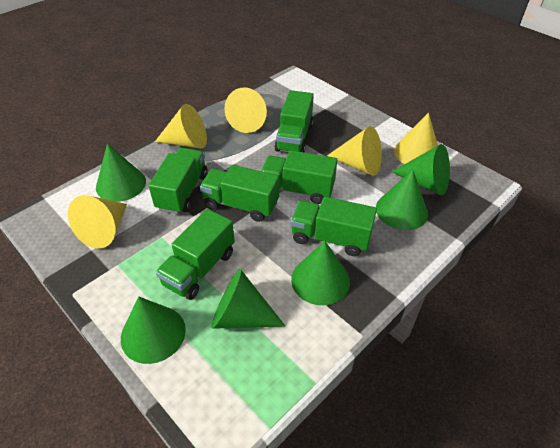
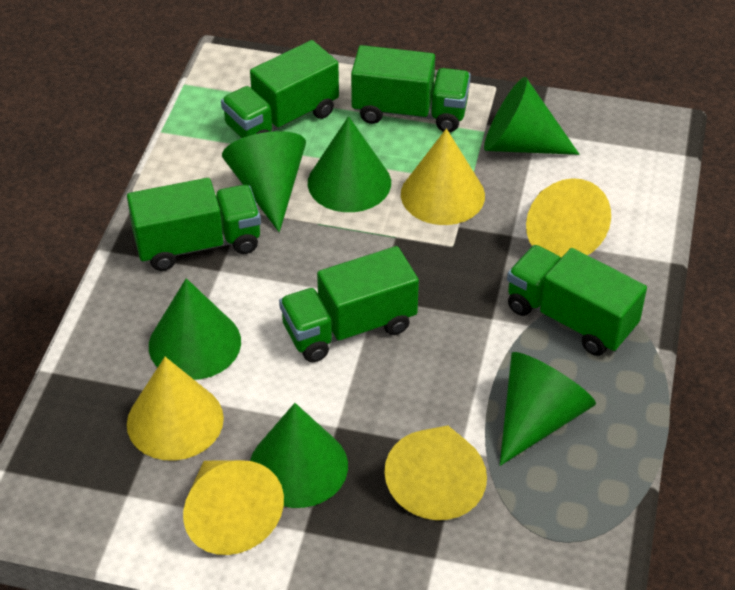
green truck: [148,148,208,214] [156,209,235,300] [200,165,279,222] [261,150,337,204] [274,90,314,152] [291,197,377,256] = 6 -> [127,178,261,271] [221,40,339,138] [279,246,419,362] [351,45,471,132] [507,245,647,356] = 5

